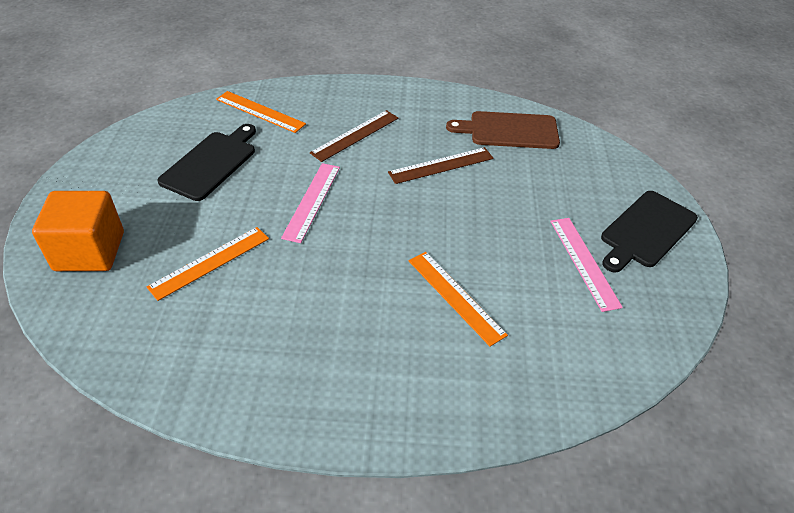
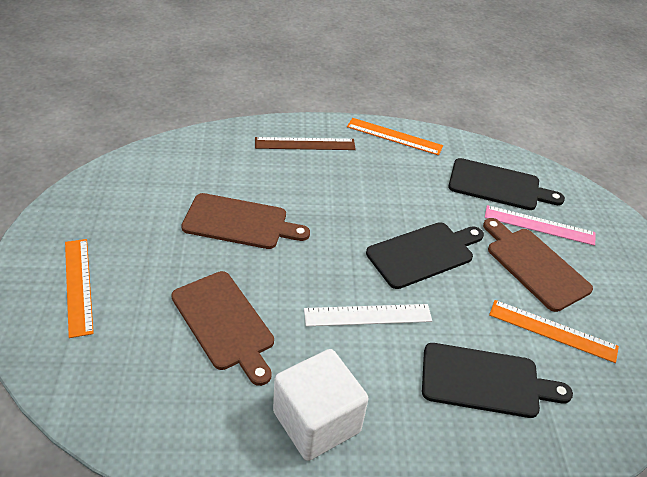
black cutting board: [157,124,256,201] [601,191,698,273] = 2 -> [366,222,484,289] [422,343,573,418] [448,158,565,210] = 3
brown cutting board: [446,111,560,149] = 1 -> [171,271,274,386] [181,193,310,249] [483,218,593,312] = 3
brown ruler: [310,110,398,162] [388,147,494,184] = 2 -> [255,137,356,150] = 1
orange cube: [32,191,124,271] = 1 -> none = 0
pink ruler: [281,163,340,243] [550,218,623,312] = 2 -> [485,205,596,246] = 1
white cube: none = 0 -> [273,349,369,461] = 1
white ruler: none = 0 -> [304,304,432,326] = 1

